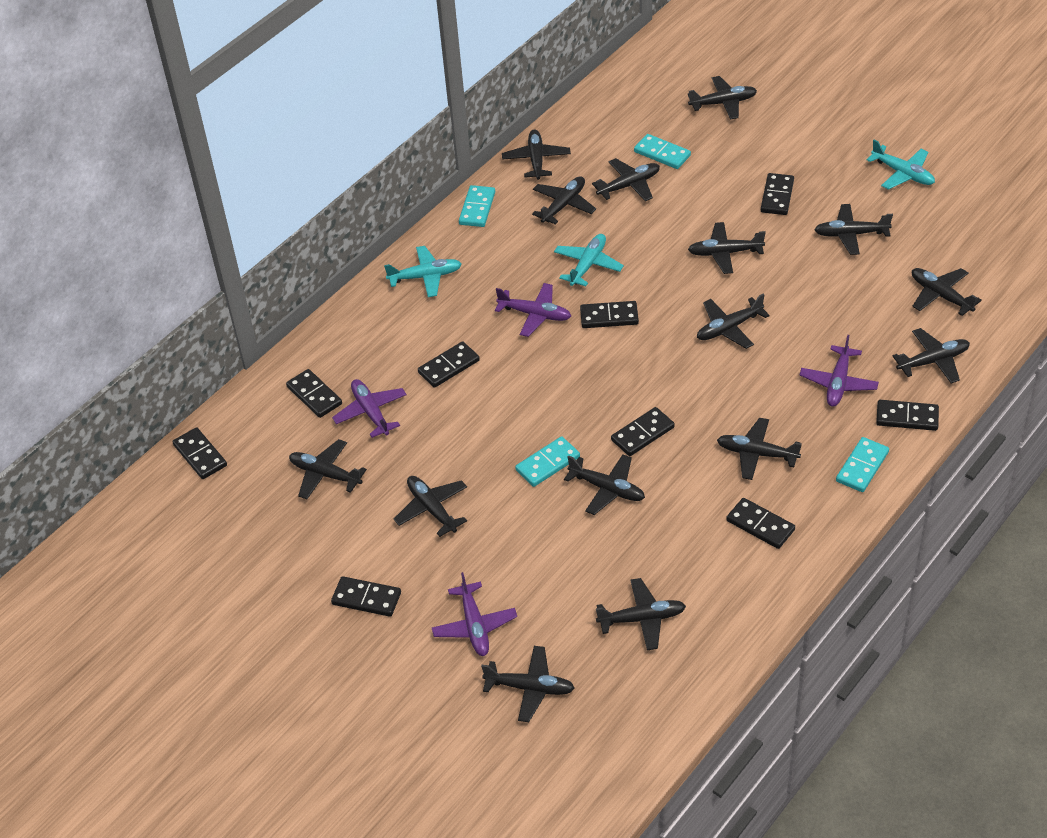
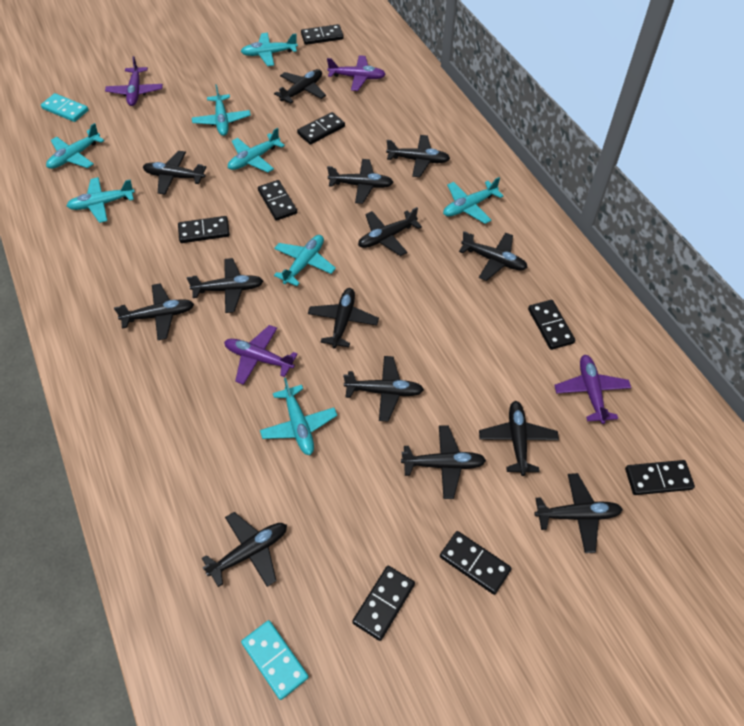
black domino: [172,427,227,479] [286,369,342,418] [331,576,401,617] [418,341,480,388] [580,301,639,328] [611,407,675,456] [726,498,795,549] [761,173,794,215] [876,400,939,431] = 9 -> [178,216,230,243] [258,180,297,221] [297,112,345,145] [301,24,344,45] [352,566,415,641] [440,531,512,595] [528,300,575,350] [625,460,695,495] = 8
black plane: [289,439,367,499] [394,476,467,537] [481,646,575,722] [502,130,571,180] [532,176,596,225] [564,454,645,515] [592,158,660,201] [596,578,686,650] [688,76,757,120] [688,222,766,274] [697,293,770,349] [717,418,802,480] [814,204,893,255] [892,328,970,383] [912,268,982,316] = 15 -> [114,283,194,340] [143,151,206,194] [187,258,263,313] [202,512,287,587] [274,69,326,104] [308,288,379,349] [327,159,393,204] [343,356,424,422] [358,207,422,256] [386,135,450,177] [401,425,486,499] [459,231,528,281] [479,401,559,476] [534,473,623,553] = 14
turquoise domino: [459,185,495,227] [515,436,580,487] [634,134,691,169] [836,437,889,492] = 4 -> [41,93,88,122] [241,620,309,700] = 2
turquoise plane: [384,246,461,297] [554,234,624,286] [867,139,935,190] = 3 -> [46,123,105,169] [67,177,135,223] [192,84,251,136] [228,128,285,173] [241,33,298,66] [260,378,337,455] [274,235,336,286] [443,177,503,224] = 8

